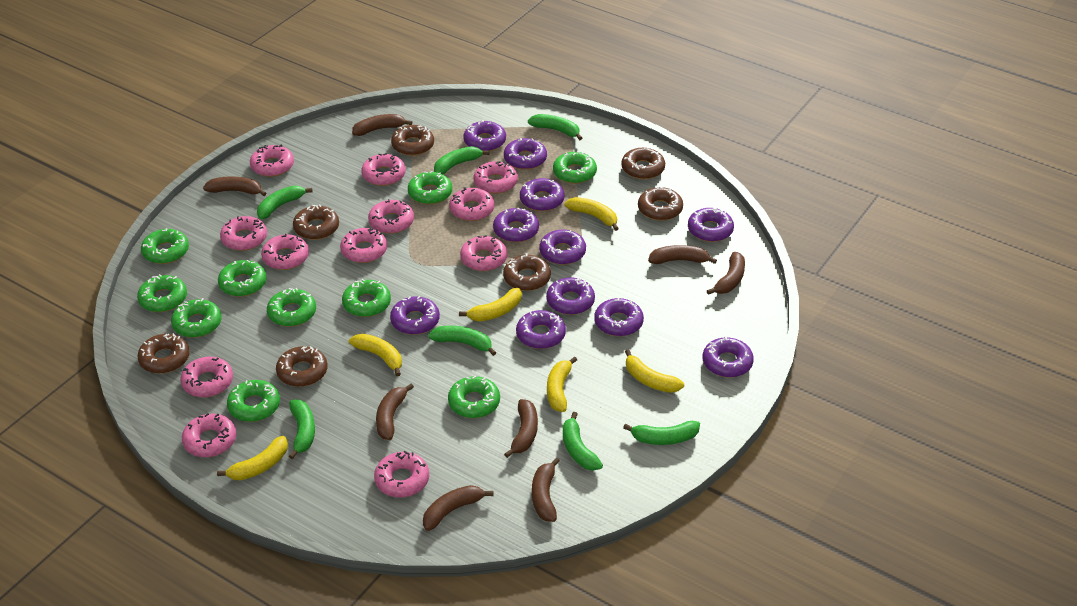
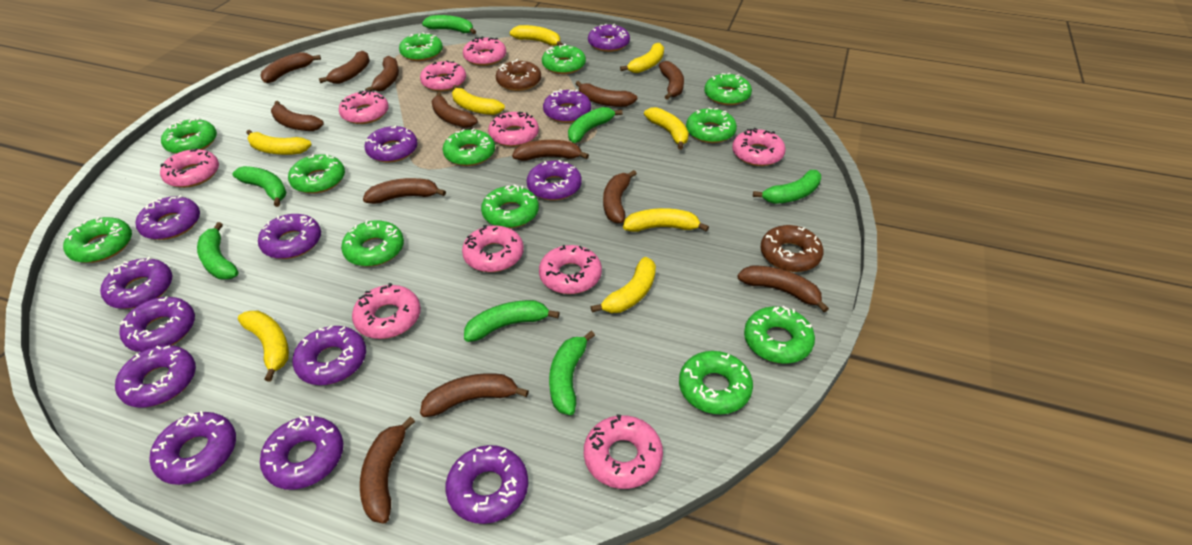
brown banana: [203,177,266,196] [352,114,412,136] [376,383,414,440] [423,485,493,531] [504,399,538,458] [532,458,560,522] [648,245,717,264] [707,252,745,295] = 8 -> [260,52,321,83] [271,101,324,131] [319,51,370,84] [360,417,415,524] [363,178,446,204] [365,56,399,92] [420,373,529,417] [432,92,478,128] [512,140,589,161] [575,81,637,107] [603,170,637,224] [659,61,684,100] [737,266,829,312] = 13
brown donut: [138,333,190,374] [276,346,328,387] [293,204,339,240] [391,125,434,156] [503,253,551,291] [621,147,665,179] [638,187,683,221] = 7 -> [496,59,541,91] [760,225,823,272] = 2
green donut: [137,274,187,312] [141,228,189,264] [171,298,222,338] [218,260,267,297] [227,380,280,422] [267,288,316,327] [342,279,391,317] [408,171,452,205] [448,376,500,418] [553,151,597,184] = 10 -> [63,217,132,263] [161,118,217,154] [288,154,345,194] [341,220,404,267] [399,32,443,61] [443,128,495,166] [481,184,539,228] [542,44,586,74] [679,351,753,414] [686,108,737,143] [704,73,752,105] [744,306,815,364] = 12
pink donut: [181,357,233,397] [182,413,236,457] [220,216,267,251] [250,145,294,177] [261,234,309,270] [340,228,387,263] [361,153,406,186] [368,199,414,234] [374,451,429,498] [449,187,494,221] [460,235,507,271] [473,161,518,194] = 12 -> [160,148,219,188] [339,90,389,124] [352,283,421,339] [420,60,466,92] [462,225,524,272] [463,37,506,66] [488,112,539,147] [539,245,602,294] [584,414,663,489] [732,128,786,166] = 10
purple donut: [390,296,440,335] [463,120,506,151] [493,208,539,242] [504,138,547,170] [516,310,566,349] [520,178,564,211] [539,230,586,265] [546,277,595,315] [594,298,644,336] [688,208,734,242] [703,336,754,377] = 11 -> [100,257,172,309] [115,345,196,408] [119,296,195,352] [136,195,200,240] [150,411,236,485] [258,214,321,259] [260,416,343,490] [292,325,366,385] [364,125,418,163] [445,445,528,524] [527,160,582,200] [543,89,591,123] [588,24,630,52] = 13
yellow banana: [217,436,288,480] [349,334,402,376] [459,288,522,321] [547,356,577,412] [565,197,619,231] [625,349,684,393] = 6 -> [238,311,289,382] [246,130,312,155] [452,85,505,115] [510,25,563,46] [591,257,656,313] [620,43,664,73] [623,208,709,232] [644,107,689,150] = 8

